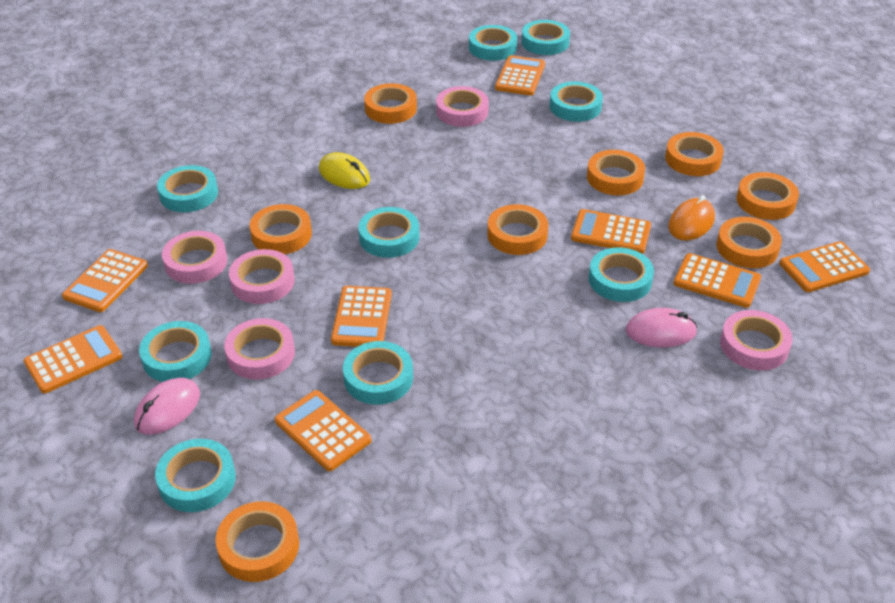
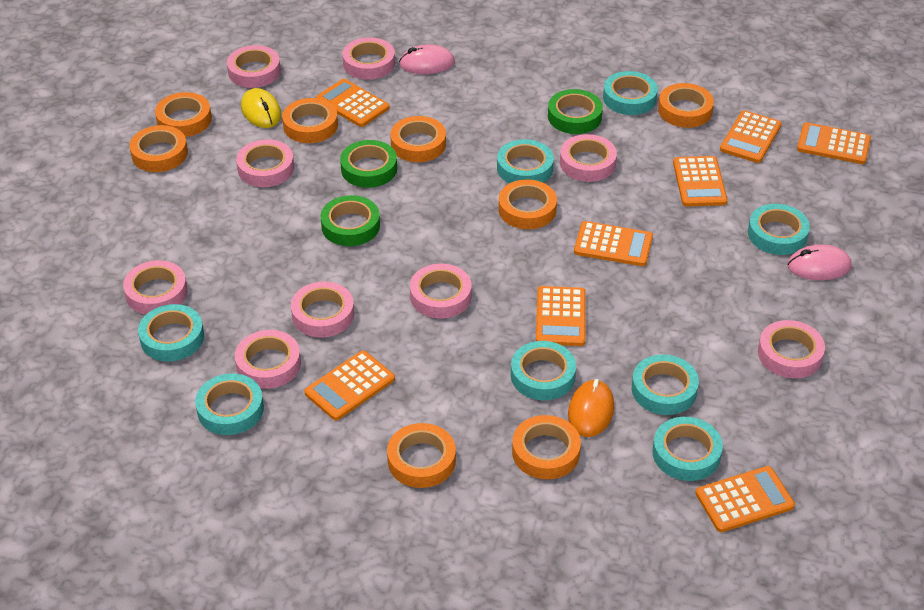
green tape: none = 0 -> [321,195,380,246] [340,140,397,188] [548,89,603,134] = 3
pink tape: [162,231,227,284] [224,318,295,380] [229,249,294,304] [436,86,489,127] [720,310,793,370] = 5 -> [123,260,188,314] [227,45,281,88] [235,330,301,389] [236,139,294,187] [291,282,354,338] [342,37,395,80] [410,264,472,318] [560,134,617,182] [758,320,825,378] = 9
turquoise tape: [139,321,212,382] [155,439,236,512] [157,165,218,212] [343,341,413,405] [358,207,419,258] [469,25,517,61] [522,20,570,55] [550,81,603,122] [589,247,654,302] = 9 -> [138,304,204,362] [195,374,264,435] [497,139,554,183] [511,341,576,400] [603,71,658,115] [632,354,699,415] [652,417,723,481] [748,204,810,255] = 8

